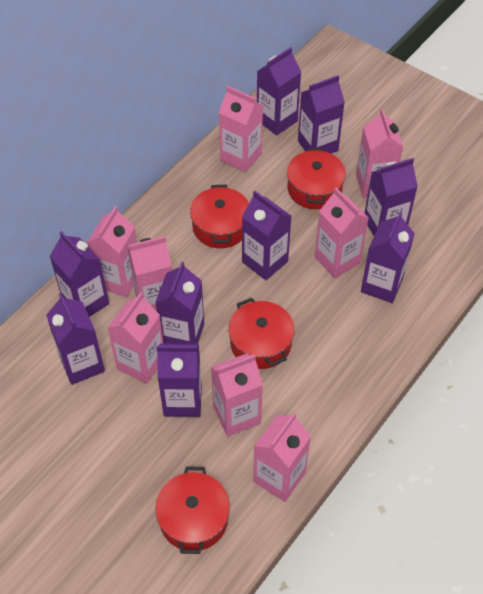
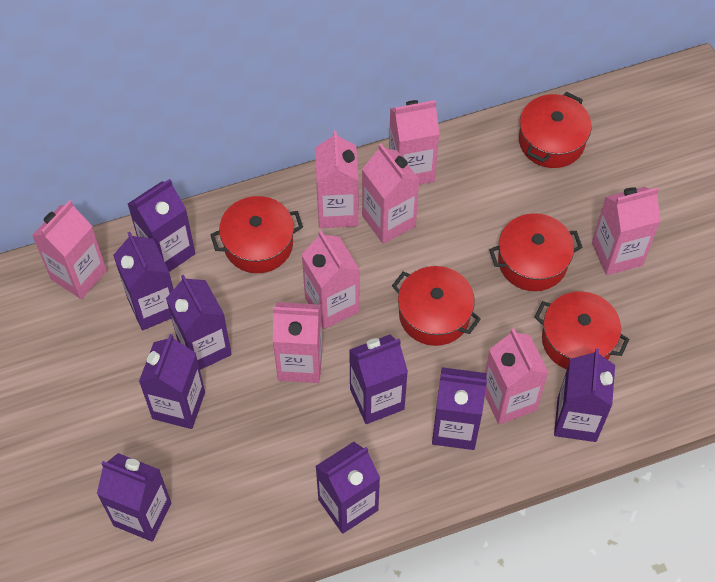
red pot: [155,466,230,554] [190,184,249,248] [228,298,295,369] [287,148,346,209] = 4 -> [210,196,303,273] [392,266,481,346] [489,213,583,291] [519,92,592,168] [534,291,629,369] = 5

